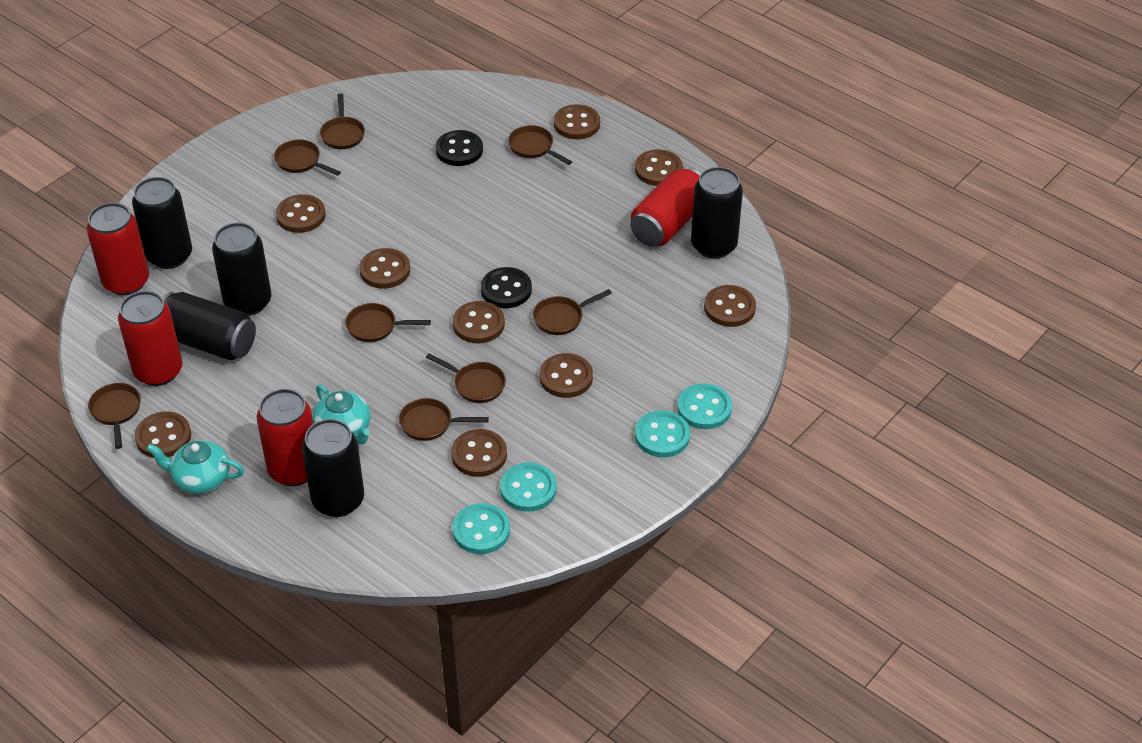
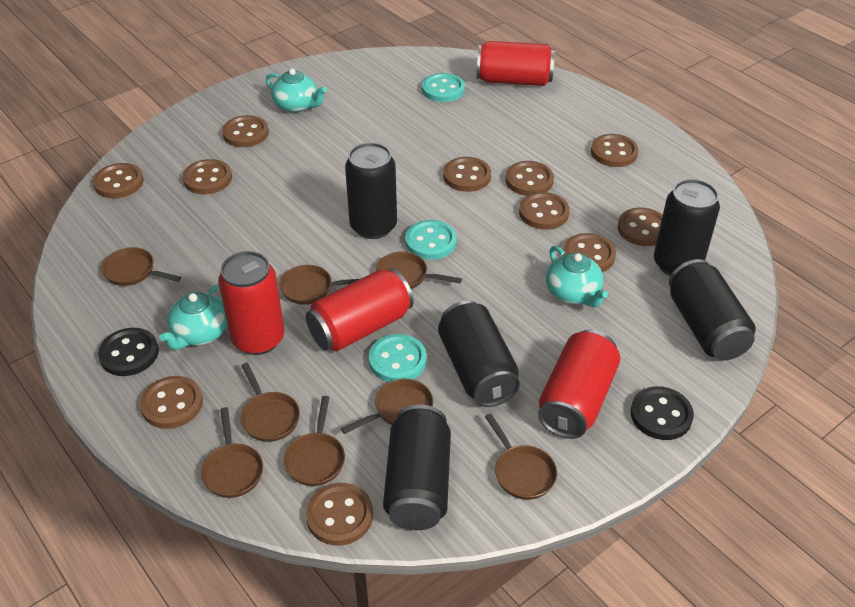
brown button: [134,412,191,458] [276,194,326,233] [359,248,410,289] [451,429,507,477] [452,301,505,343] [540,353,593,398] [554,104,600,139] [635,149,683,186] [704,285,756,327] = 9 -> [93,163,144,198] [140,376,203,429] [183,159,232,194] [222,115,269,147] [306,483,373,546] [443,157,491,192] [505,161,554,196] [519,192,570,230] [563,233,616,272] [591,134,638,167] [618,207,663,246] = 11
turquoise button: [452,503,510,554] [500,462,557,512] [635,410,690,457] [677,383,732,429] = 4 -> [369,334,427,382] [405,220,457,260] [422,73,465,102] = 3
turquoise teapot: [146,440,244,494] [313,385,370,444] = 2 -> [159,284,227,350] [266,69,327,113] [546,246,608,308] = 3

